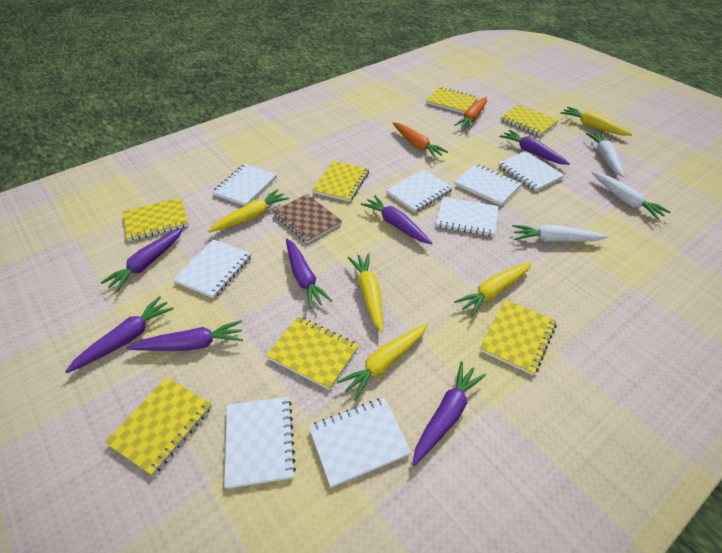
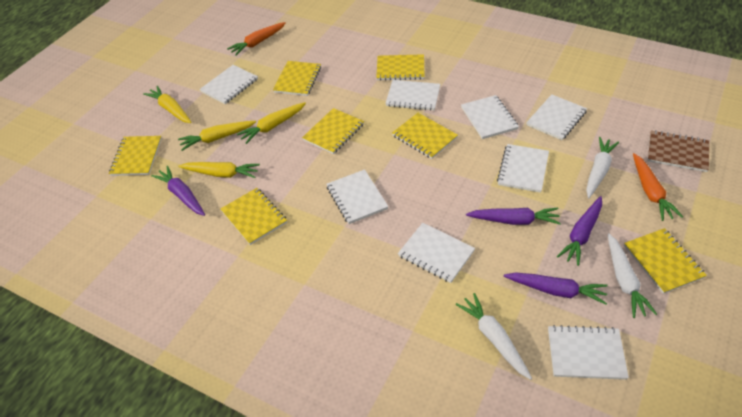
purple carrot: [65,296,174,373] [101,228,183,292] [126,320,243,351] [286,239,332,309] [361,195,432,244] [412,361,486,466] [500,130,570,165] = 7 -> [151,166,205,216] [466,208,561,225] [504,272,608,305] [557,196,602,266] = 4
yellow carrot: [208,189,289,232] [337,323,428,401] [347,253,383,333] [454,262,532,317] [561,107,632,136] = 5 -> [143,86,191,123] [178,121,256,151] [178,162,260,178] [237,102,306,144] = 4

